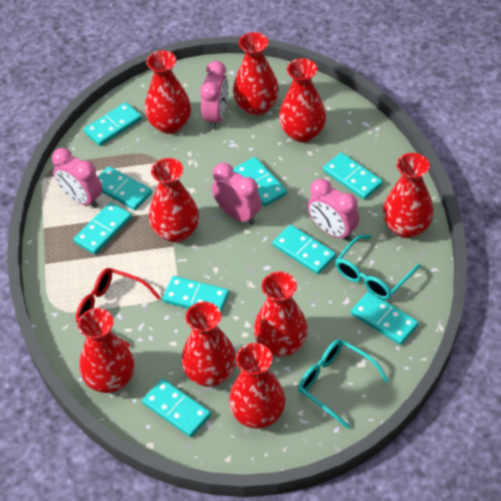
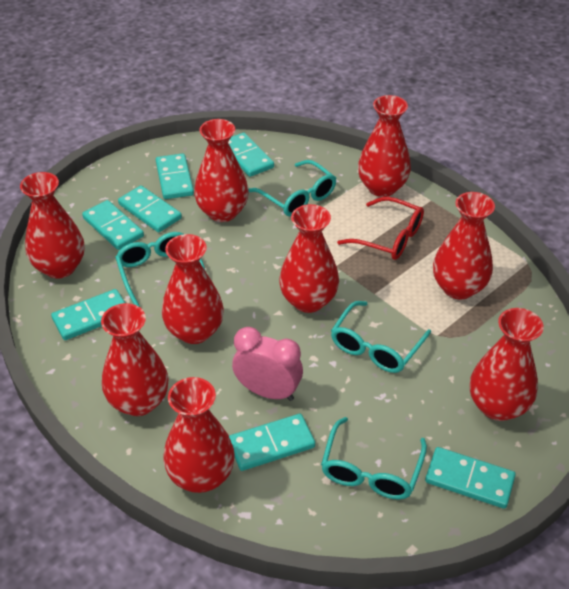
pink clock: [52,148,102,208] [200,61,228,129] [212,163,262,225] [308,179,359,241] = 4 -> [232,327,303,401] = 1
turquoise domino: [73,202,132,255] [84,102,142,146] [98,166,152,210] [142,379,211,437] [162,276,229,312] [233,157,287,207] [273,225,336,275] [323,152,383,200] [351,291,419,345] = 9 -> [51,289,125,340] [82,200,144,250] [118,185,182,233] [156,153,194,199] [228,133,274,177] [229,414,315,471] [425,447,516,509] = 7
turquoise glasses: [298,339,389,429] [335,235,421,300] = 2 -> [115,232,205,308] [248,160,336,217] [321,417,427,500] [331,301,431,373] = 4

